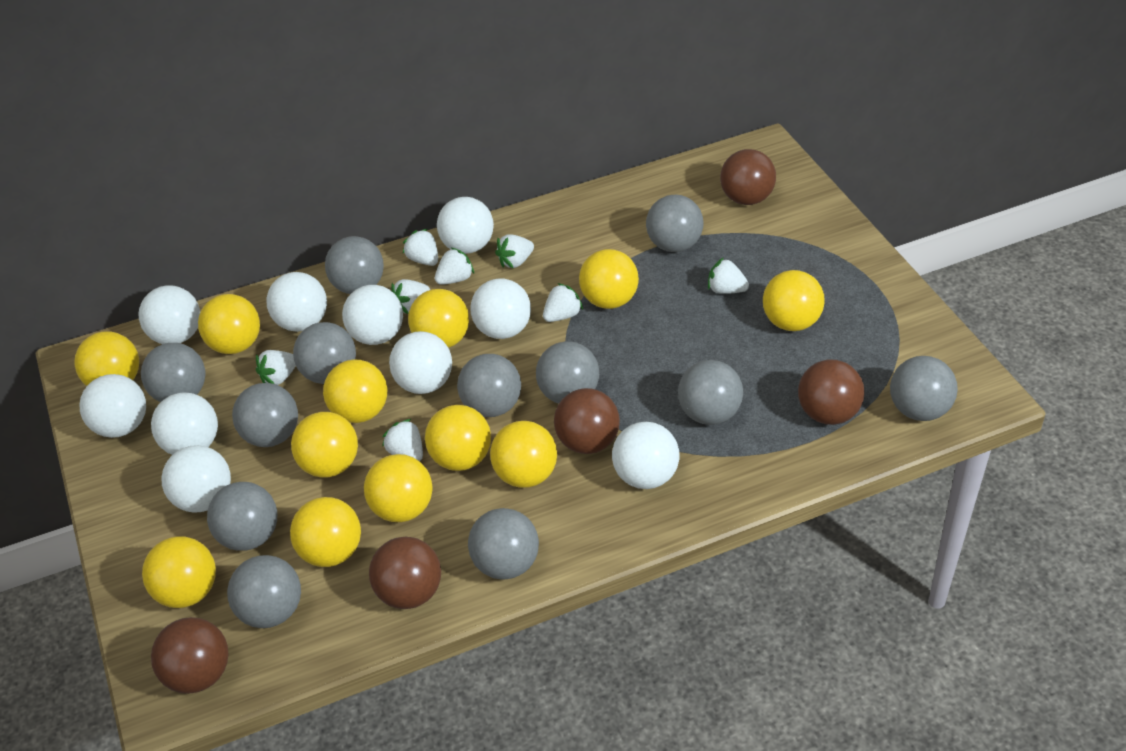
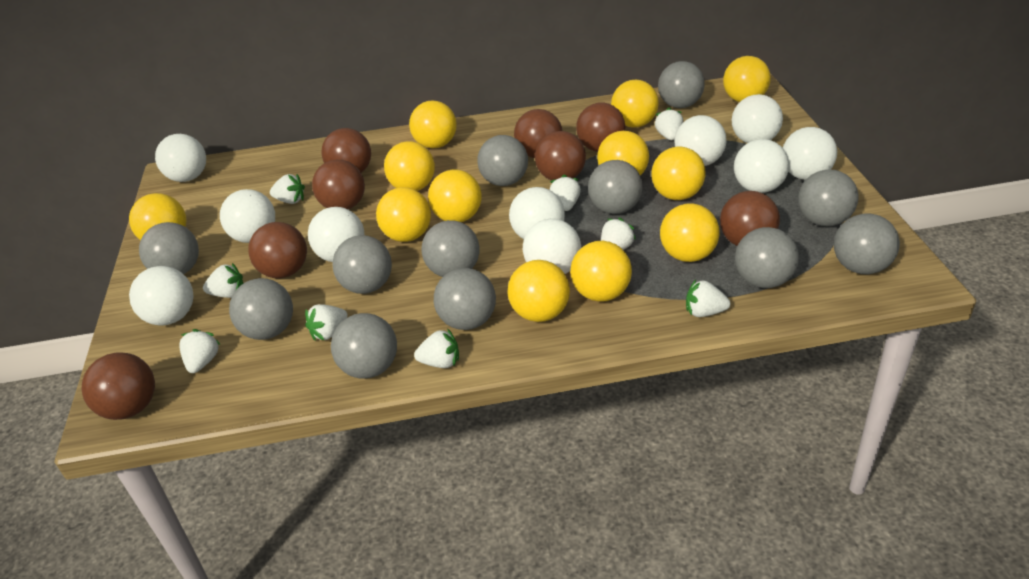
brown ball: [151,617,229,694] [369,536,441,609] [554,388,620,454] [720,149,776,205] [798,360,865,425] = 5 -> [81,352,155,420] [248,222,307,278] [312,160,365,209] [322,128,371,173] [514,109,562,158] [535,131,586,181] [576,102,625,152] [720,191,780,246] = 8
white strawberry: [256,350,296,385] [382,419,423,461] [391,279,430,314] [403,229,438,266] [435,248,474,285] [495,234,534,268] [543,283,583,322] [708,257,749,294] = 8 -> [179,329,221,373] [203,263,243,298] [270,174,305,204] [305,304,348,340] [414,328,459,368] [550,175,581,211] [601,218,636,250] [655,107,683,140] [686,280,730,317] = 9

